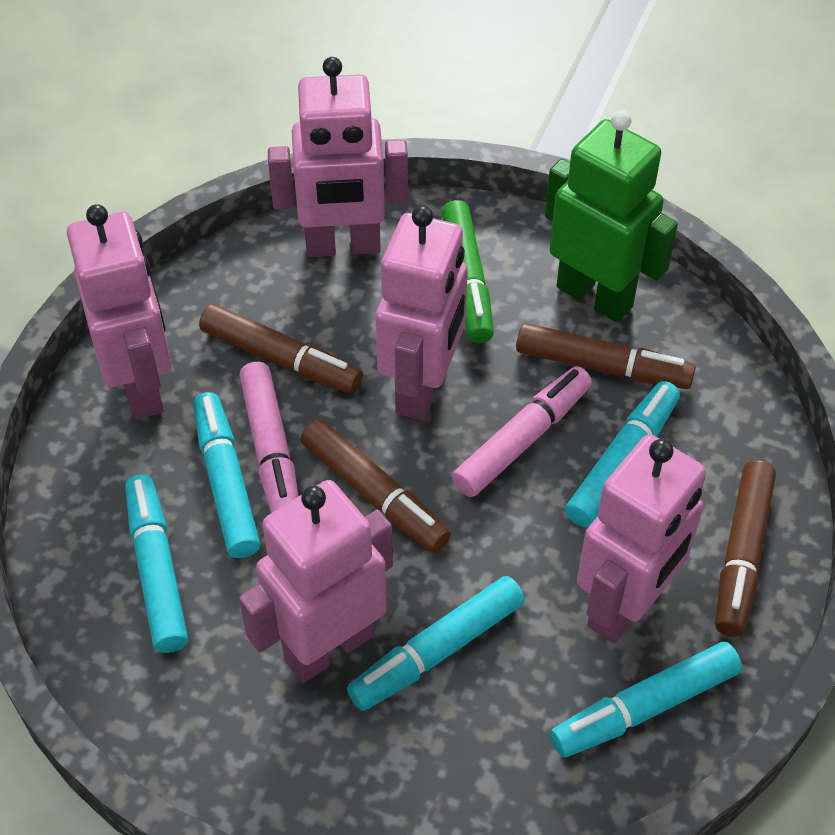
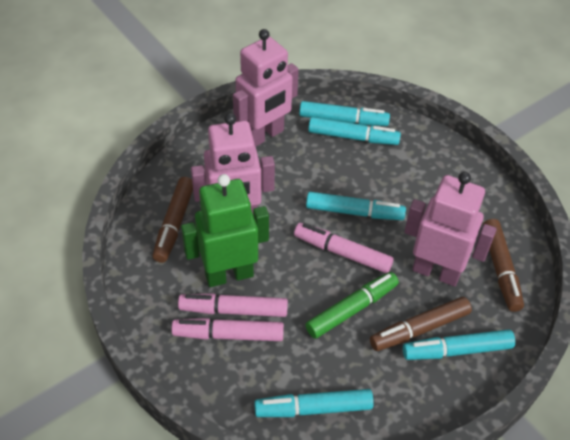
brown marker: [199,304,363,394] [300,419,451,553] [516,323,696,389] [715,460,776,637] = 4 -> [152,177,193,263] [370,297,472,351] [483,219,524,312] = 3
pink marker: [239,362,299,513] [452,366,592,497] = 2 -> [172,318,284,341] [178,293,288,317] [294,223,394,273] = 3
pink robot: [67,204,171,420] [239,480,393,683] [268,57,408,257] [376,205,468,421] [577,434,706,644] = 5 -> [191,113,275,213] [233,29,299,147] [404,172,497,287] = 3

